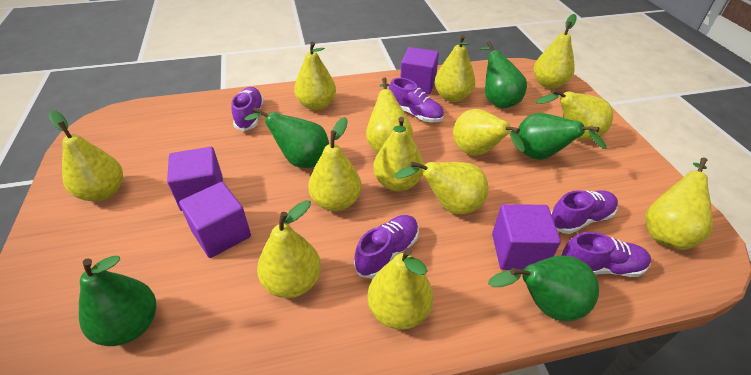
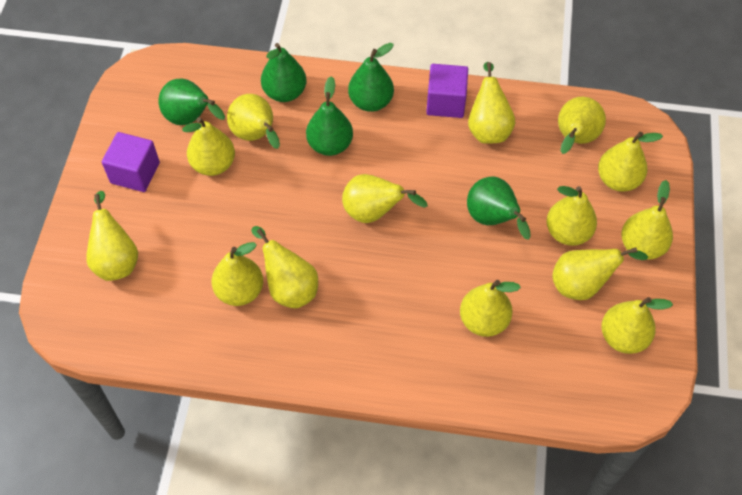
purple cube: [167,147,223,211] [179,182,251,258] [400,47,439,94] [492,204,561,270] = 4 -> [102,132,160,192] [426,64,468,118] = 2
purple shoe: [231,87,264,131] [354,215,419,279] [389,78,444,122] [551,190,618,234] [561,232,651,277] = 5 -> none = 0
yellow pear: [49,110,123,201] [257,200,321,298] [294,42,336,110] [308,117,361,211] [366,77,413,153] [368,248,433,330] [373,117,424,191] [394,162,488,215] [435,35,475,102] [453,109,525,156] [534,14,576,89] [536,89,613,140] [645,158,713,250] = 13 -> [86,191,138,281] [182,117,235,176] [212,242,263,306] [227,94,280,149] [251,226,318,308] [342,174,428,223] [460,280,521,337] [468,62,515,144] [546,186,597,246] [552,247,648,300] [558,97,606,154] [598,132,663,192] [601,297,673,354] [621,180,673,260] = 14

